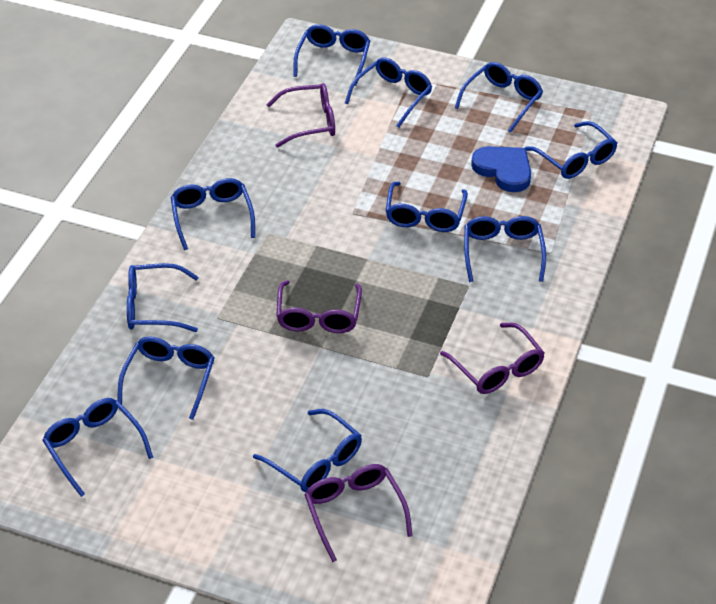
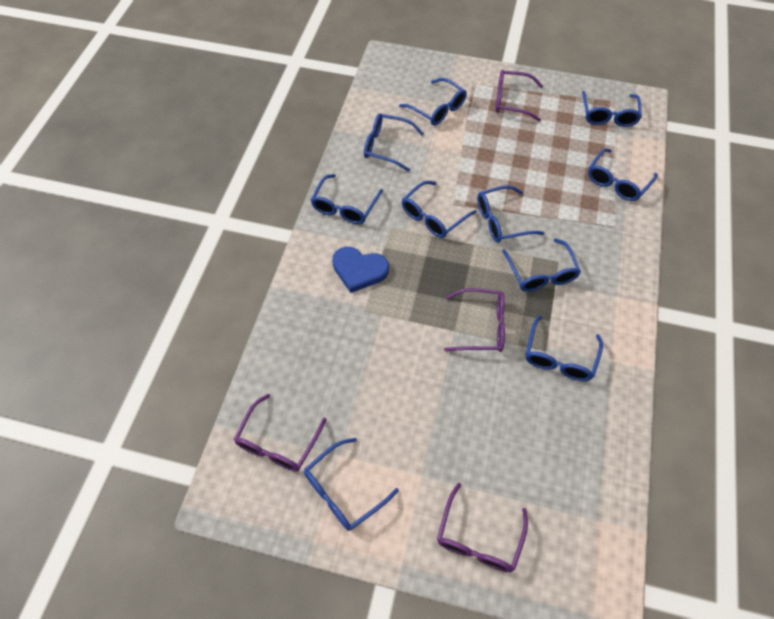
blue glasses: [42,398,153,497] [118,336,215,420] [127,263,199,332] [171,178,255,250] [253,409,362,492] [293,24,370,86] [345,58,432,128] [386,182,468,232] [455,62,543,133] [464,216,546,282] [525,121,617,179] = 11 -> [304,438,399,531] [311,174,383,224] [364,113,424,172] [399,78,467,125] [402,181,476,238] [477,185,544,243] [502,238,581,292] [526,315,603,381] [582,91,642,127] [588,148,658,201] = 10

